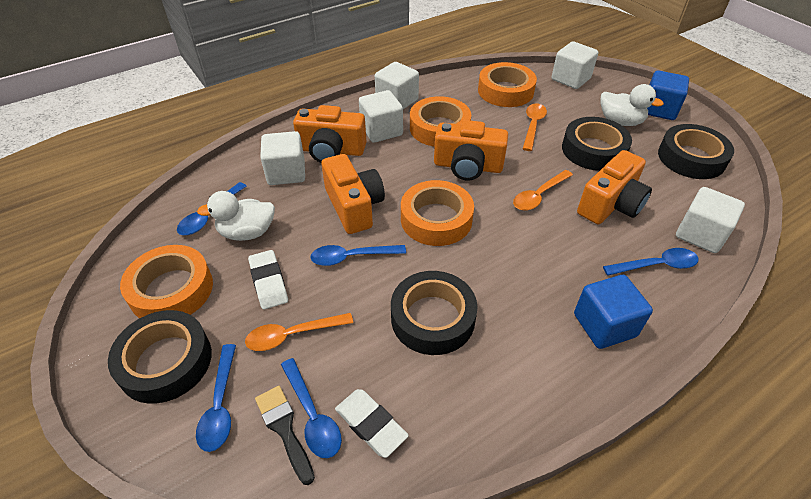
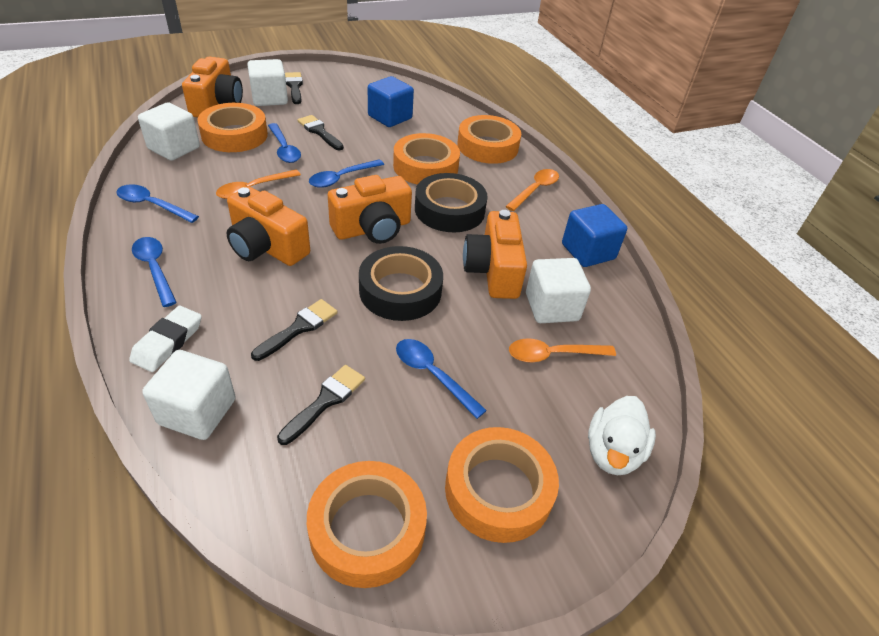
black brush: [255,386,315,485] = 1 -> [251,299,338,361] [277,365,365,445] [285,72,303,104] [298,115,344,150] = 4
black tape: [108,310,212,404] [391,271,477,355] [562,117,632,171] [658,124,734,179] = 4 -> [359,246,443,321] [415,173,488,232] = 2
orange tape: [120,245,213,318] [401,180,474,246] [410,96,471,147] [478,62,537,107] = 4 -> [197,103,268,152] [307,461,427,588] [393,133,460,185] [445,427,559,543] [457,115,521,164] = 5
white cube: [260,131,305,185] [359,90,403,143] [375,62,419,109] [552,41,598,89] [676,187,745,253] = 5 -> [138,103,200,161] [142,350,236,440] [247,59,288,106] [526,258,591,323] = 4
white duck: [197,191,275,241] [601,84,664,126] = 2 -> [588,396,656,475] = 1
white eraser: [248,250,288,310] [335,389,409,458] = 2 -> [129,306,202,372] = 1

